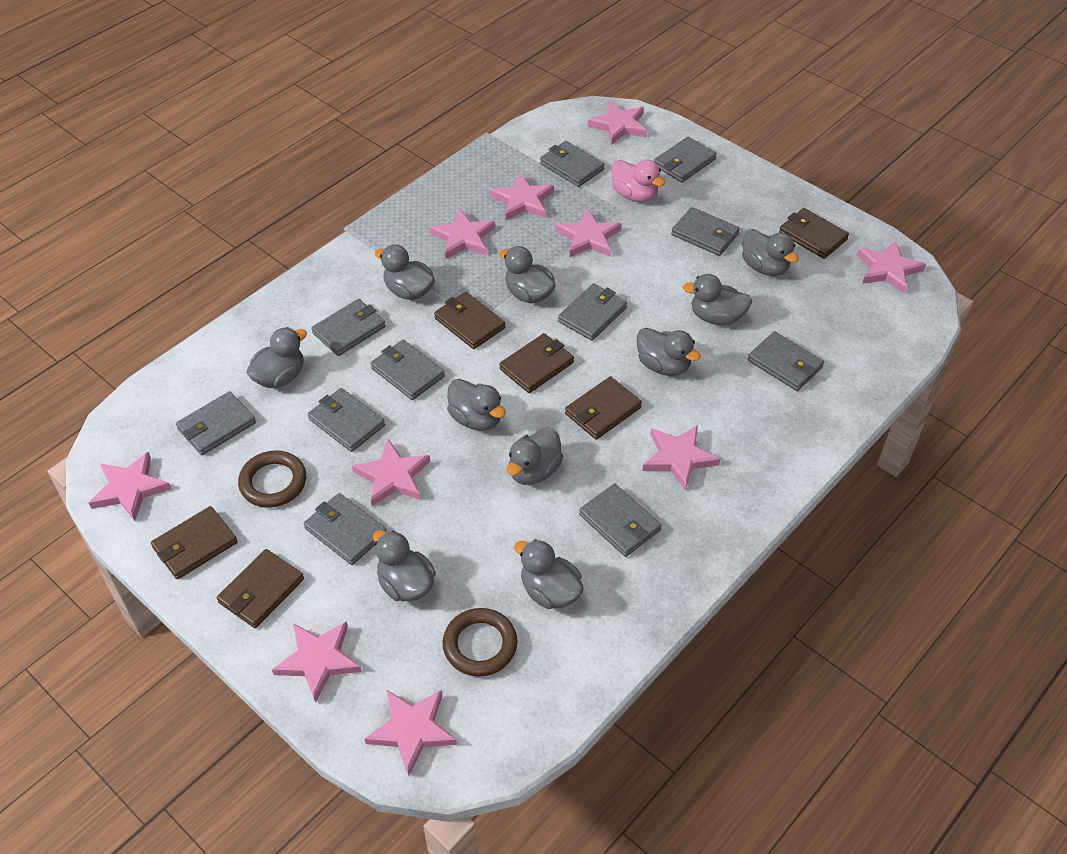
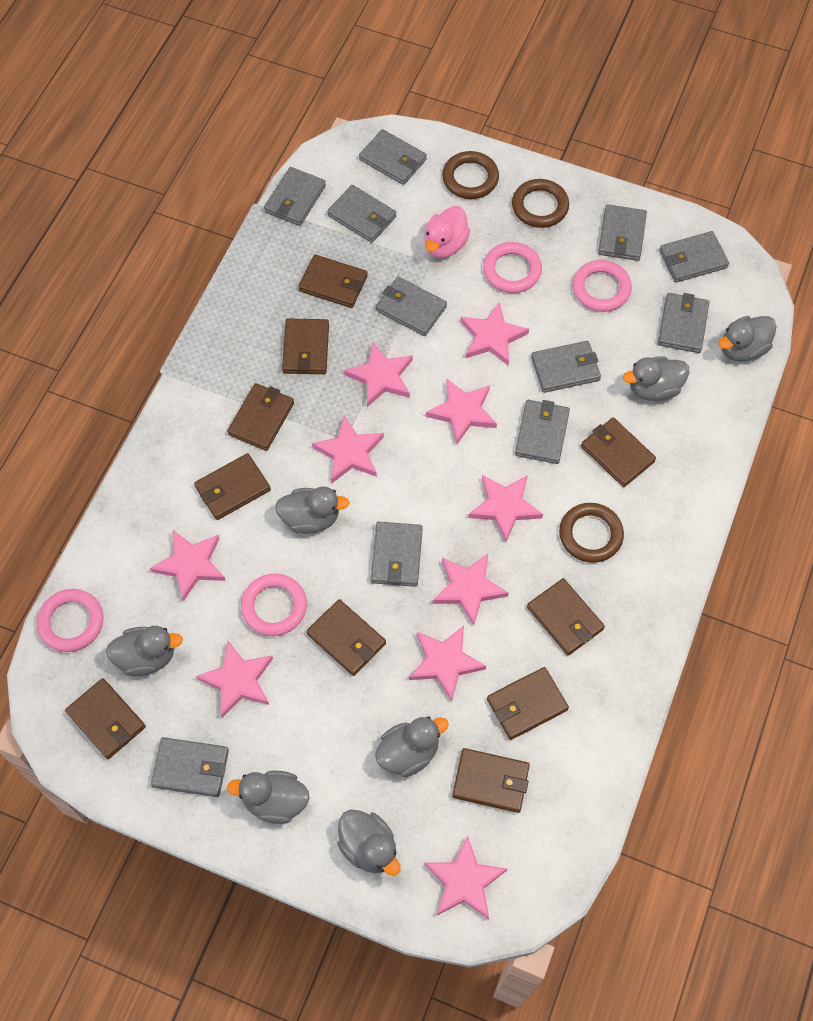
brown ring: [238,450,306,508] [443,608,518,677] = 2 -> [442,151,499,199] [512,179,569,228] [559,503,624,563] = 3
brown wallet: [151,506,238,579] [217,549,304,628] [434,292,505,349] [499,333,574,393] [565,376,642,440] [779,208,849,259] = 6 -> [65,678,146,759] [194,453,271,520] [227,383,294,451] [282,319,329,374] [298,254,368,308] [307,599,386,676] [452,748,530,813] [487,667,569,740] [527,578,605,655] [581,417,656,487] = 10
grey duck: [246,327,307,388] [373,530,436,602] [375,244,435,300] [447,379,506,431] [499,246,556,303] [507,427,563,485] [514,539,584,609] [637,328,701,376] [683,274,752,325] [742,229,799,276] = 10 -> [106,626,183,676] [227,771,309,824] [275,486,350,534] [337,810,400,876] [375,717,449,777] [623,357,689,401] [719,316,777,362] = 7
pink ring: none = 0 -> [37,589,104,652] [241,574,307,636] [483,242,542,293] [572,260,632,312] = 4

